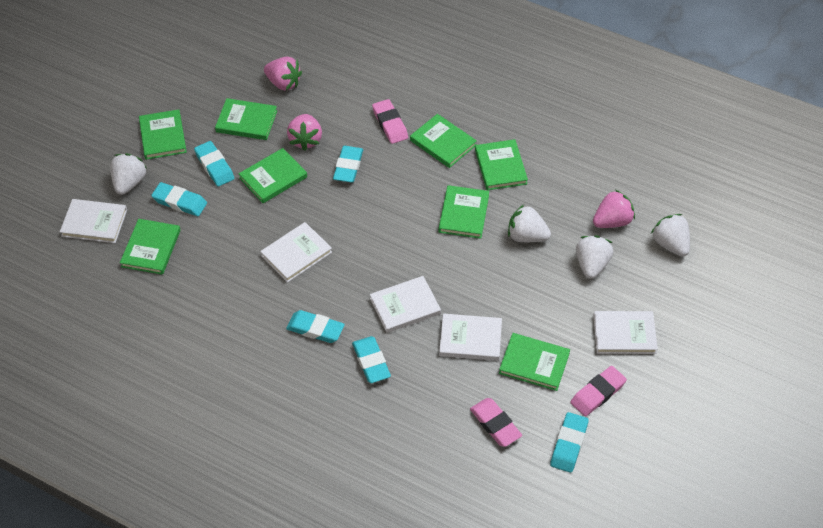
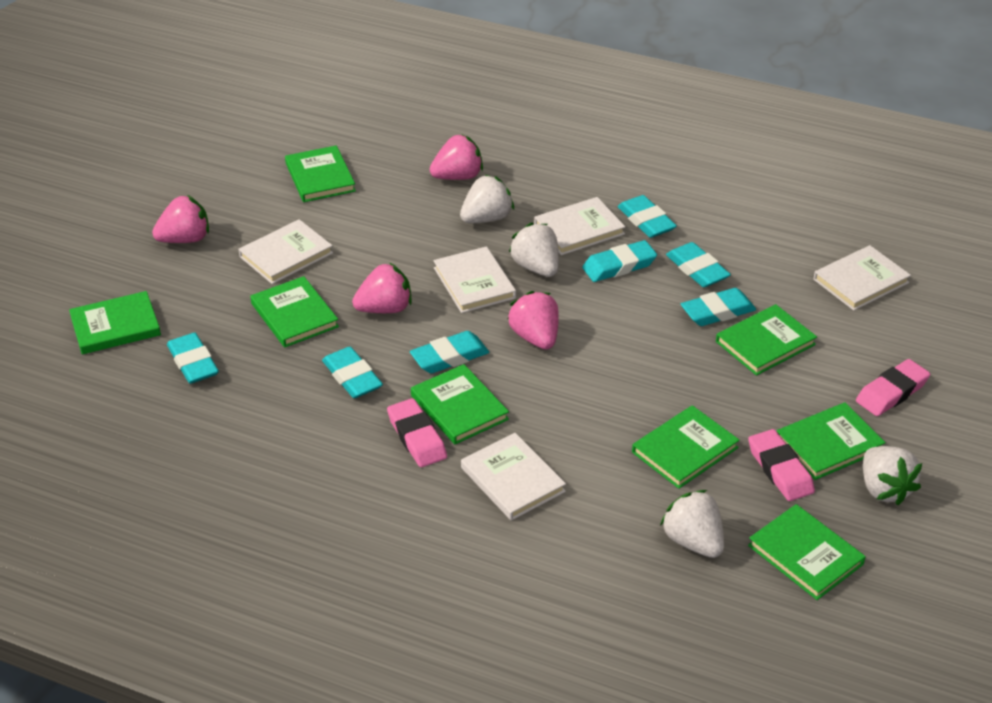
pink strawberry: [264,57,302,91] [287,114,322,151] [593,190,635,228] = 3 -> [152,195,209,243] [352,262,412,313] [430,134,483,180] [508,291,559,350] = 4
turquoise eraser: [151,182,207,216] [194,141,235,186] [286,310,345,343] [333,146,363,183] [352,336,391,383] [550,412,589,473] = 6 -> [167,332,219,384] [322,347,383,398] [410,331,489,374] [582,240,657,282] [618,195,677,238] [666,242,731,287] [681,288,756,326] = 7

